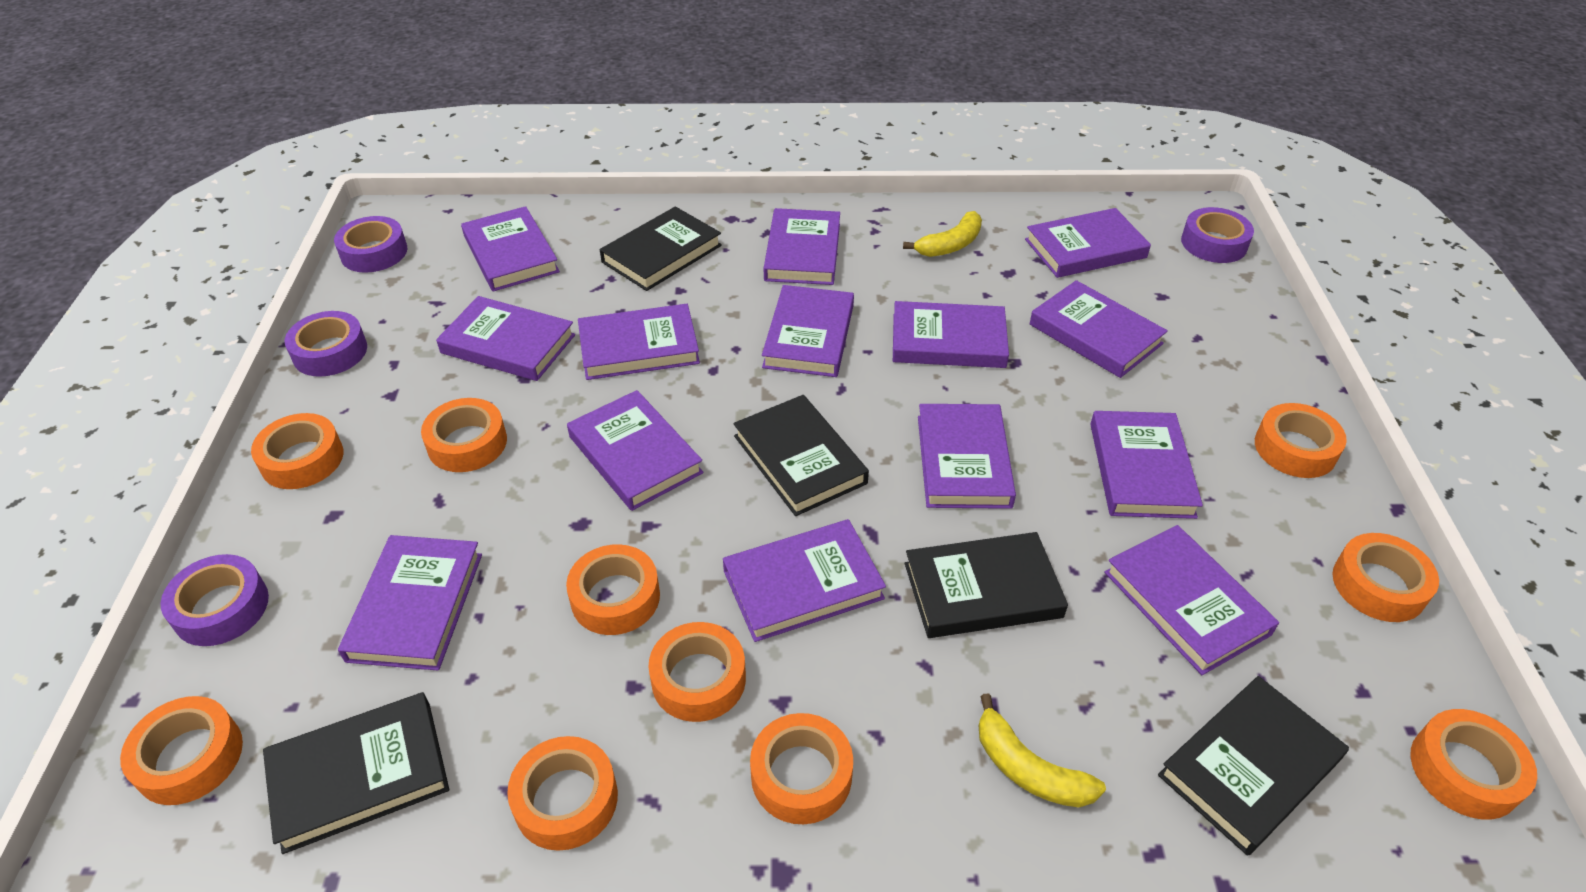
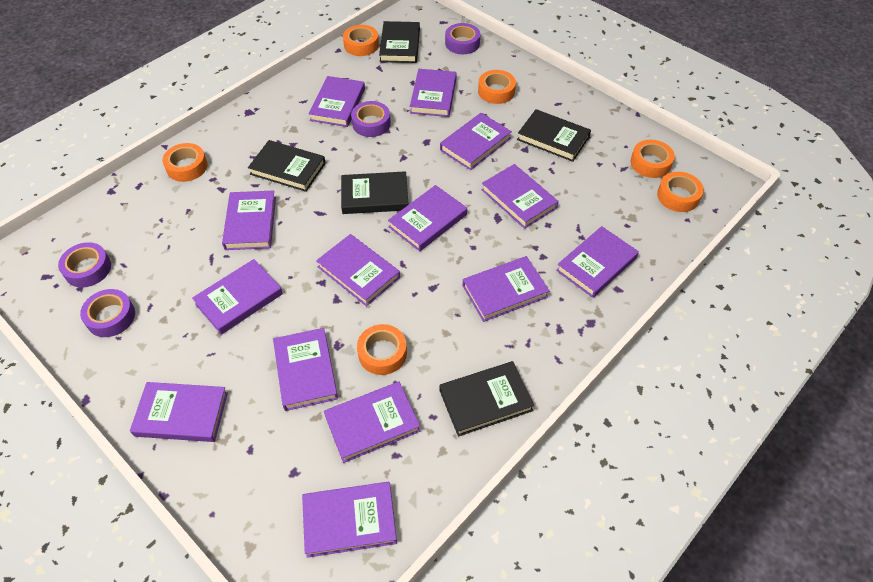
orange tape: [120,696,243,805] [251,413,343,489] [421,398,507,472] [507,736,618,851] [566,544,660,635] [648,622,746,722] [750,713,853,824] [1255,403,1347,478] [1332,533,1439,622] [1410,709,1537,820] = 10 -> [162,143,208,182] [343,25,379,56] [357,324,407,375] [478,70,516,104] [631,140,675,178] [657,172,704,212] = 6
yellow banana: [903,211,982,257] [979,694,1106,808] = 2 -> none = 0

